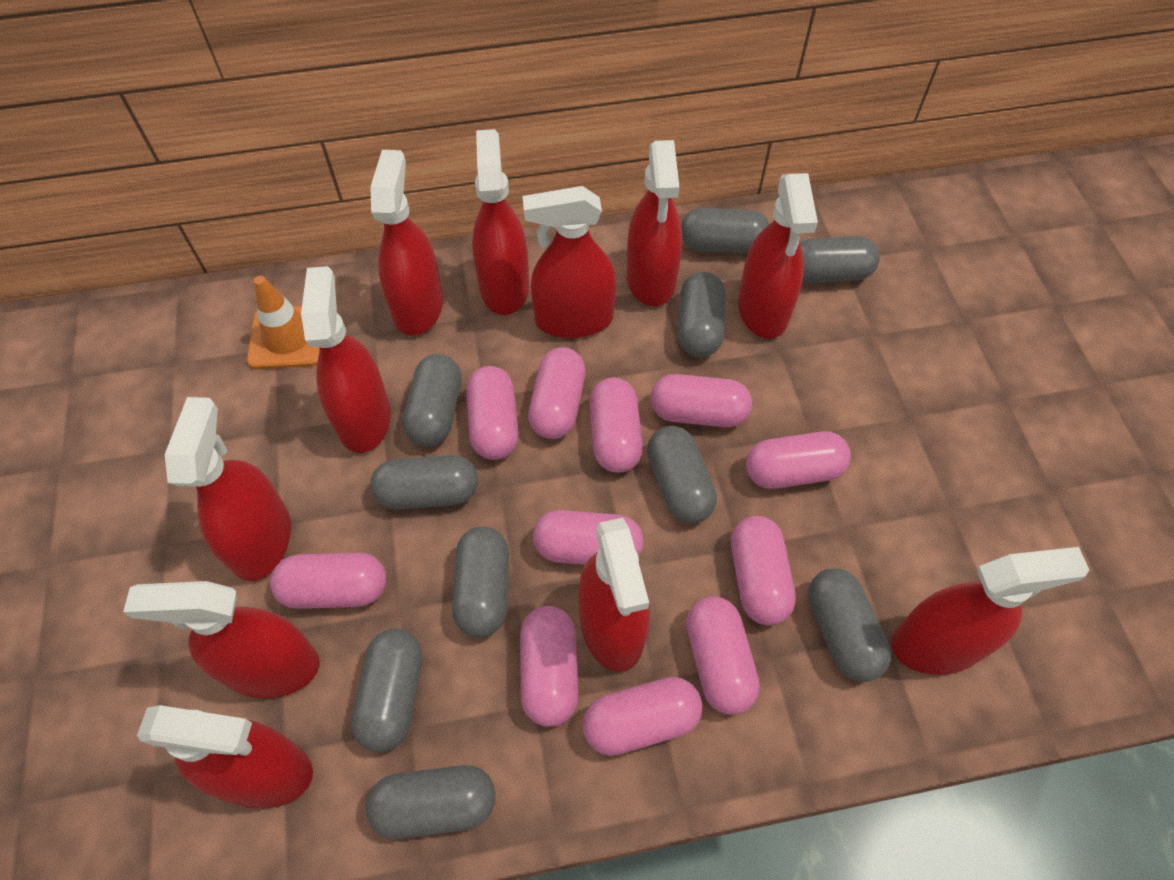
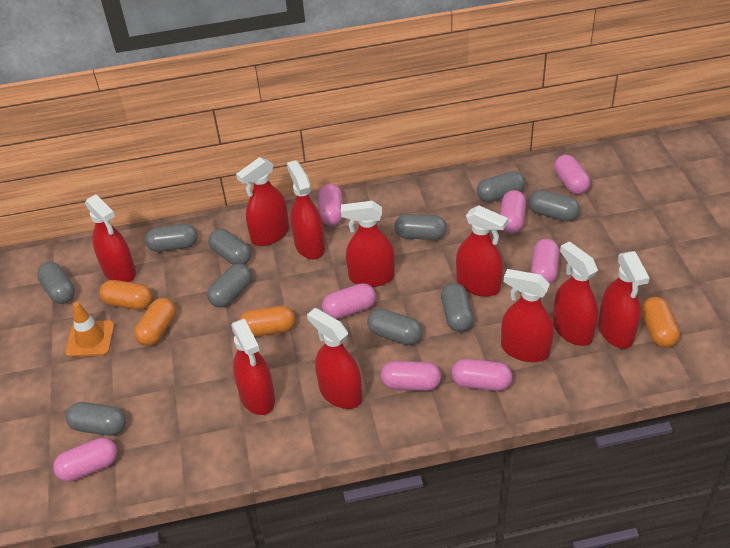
orange capsule: none = 0 -> [99,280,152,310] [134,298,176,346] [239,306,295,337] [641,297,680,348] = 4
pink capsule: [270,552,386,609] [466,366,519,460] [520,606,579,727] [528,347,586,439] [533,510,644,565] [583,677,703,756] [589,378,643,473] [651,374,752,427] [686,596,760,715] [731,516,796,625] [746,431,851,489] = 11 -> [53,438,117,482] [318,184,343,226] [322,283,376,319] [381,361,441,391] [451,359,512,391] [500,190,526,233] [531,239,559,284] [554,155,590,195] = 8
red spray bottle: [123,581,320,698] [137,705,313,809] [165,397,291,582] [301,266,391,453] [370,150,443,336] [472,129,529,315] [522,186,616,338] [578,518,650,672] [627,140,682,306] [738,173,818,339] [891,547,1089,675] = 11 -> [85,194,136,282] [231,319,275,415] [236,157,289,246] [287,160,325,259] [307,308,362,409] [341,201,395,287] [456,206,508,297] [501,269,554,362] [553,241,598,346] [598,251,649,349] = 10

